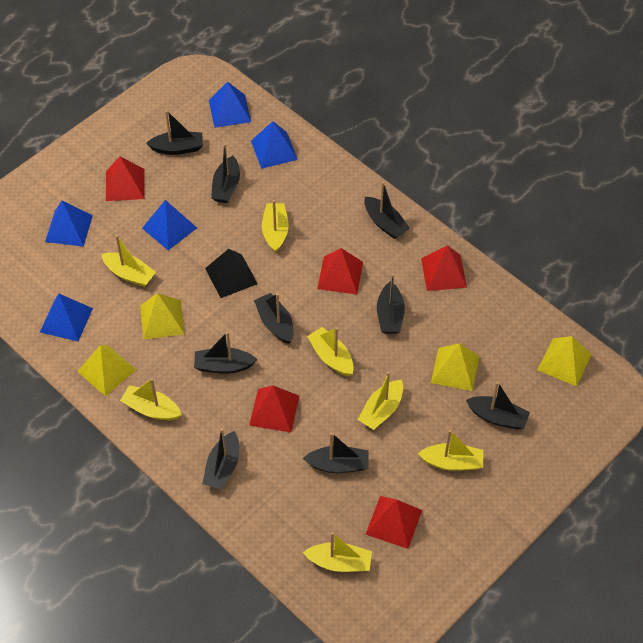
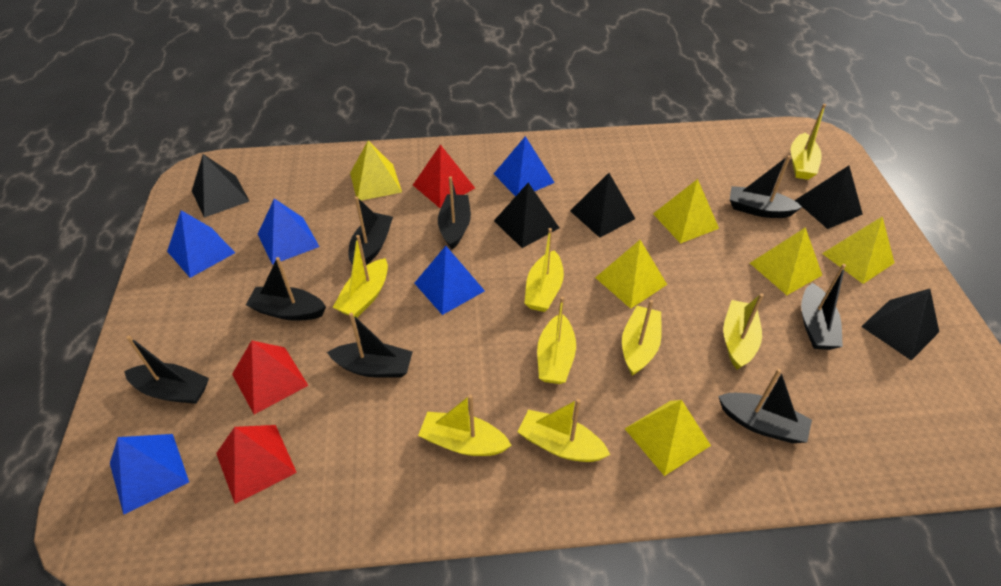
black boat: [146,110,203,155] [194,331,257,374] [202,428,239,490] [211,143,240,203] [254,293,294,344] [303,433,369,473] [364,182,410,239] [377,274,405,334] [466,381,530,430] = 9 -> [124,336,209,404] [246,257,326,321] [327,313,413,378] [348,197,393,265] [438,176,471,249] [718,369,812,443] [730,155,802,218] [801,264,846,350] = 8
black pyramid: [205,249,258,298] = 1 -> [192,154,249,218] [494,183,559,248] [570,173,635,238] [795,165,863,229] [861,289,939,360] = 5
red pyramid: [106,156,144,201] [249,385,299,432] [317,248,363,295] [366,496,422,549] [421,245,467,291] = 5 -> [216,425,297,504] [232,340,308,414] [413,144,475,208] = 3
yellow boat: [101,235,156,287] [120,378,182,420] [262,200,289,253] [303,532,372,572] [307,327,354,377] [358,371,403,430] [418,430,484,471] = 7 -> [333,235,388,318] [418,395,512,456] [518,399,610,462] [524,228,564,312] [537,296,576,384] [622,300,662,375] [723,293,764,369] [791,104,826,180] = 8
yellow pyramid: [77,345,136,396] [140,293,185,340] [431,343,479,391] [538,336,592,387] = 4 -> [350,141,402,201] [595,240,667,309] [625,400,711,476] [653,179,719,244] [750,227,822,295] [822,217,894,284] = 6

